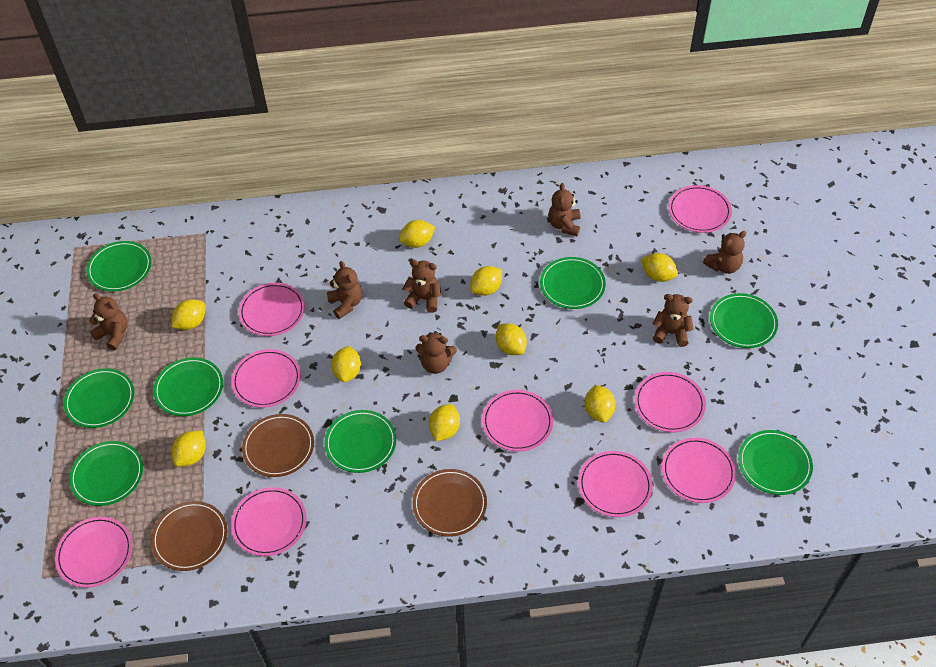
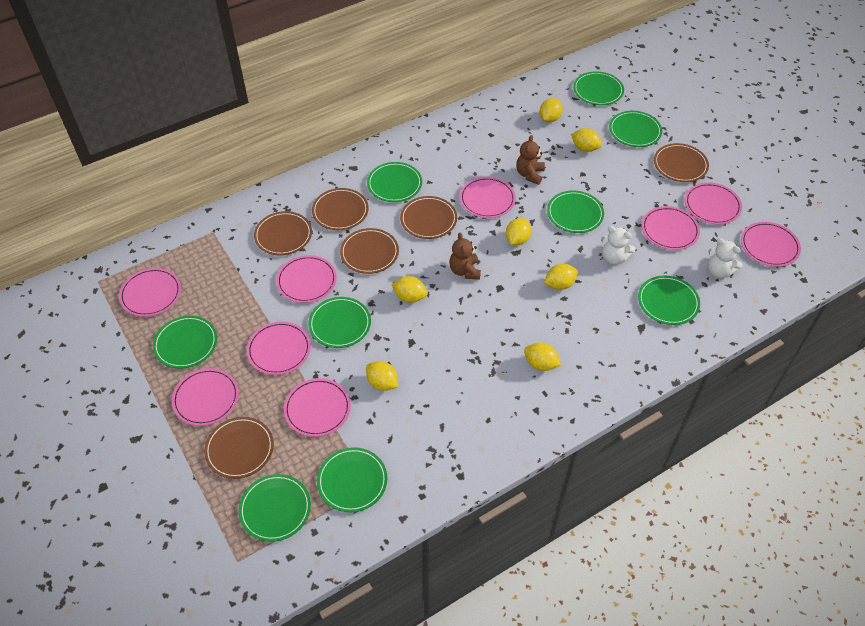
brown plate: [151,501,227,571] [242,414,314,477] [412,469,487,537] = 3 -> [204,417,274,479] [254,211,312,255] [312,188,369,230] [340,228,399,274] [400,196,457,239] [654,143,709,182] = 6
brown teddy bear: [89,293,128,350] [327,261,362,319] [403,260,441,313] [416,331,457,374] [548,183,580,236] [652,294,694,347] [703,231,747,274] = 7 -> [449,233,481,280] [516,135,545,185] = 2
green plate: [64,368,134,428] [69,441,143,506] [86,241,151,292] [153,357,223,416] [325,410,396,473] [540,257,606,309] [710,293,778,348] [738,430,813,495] = 8 -> [153,316,217,369] [239,474,311,542] [308,297,371,348] [317,447,387,513] [367,162,422,202] [547,191,604,233] [573,72,624,105] [609,111,662,147] [638,276,700,325] = 9
white teddy bear: none = 0 -> [601,226,636,265] [708,238,743,278] = 2
yellow lemon: [171,299,205,330] [172,431,206,467] [331,346,361,382] [399,220,435,248] [429,404,460,441] [470,266,502,296] [496,323,527,355] [585,385,616,423] [641,253,678,282] = 9 -> [366,361,398,391] [391,276,427,303] [506,218,531,245] [524,342,561,371] [540,98,563,122] [544,263,578,290] [571,128,602,152] = 7

